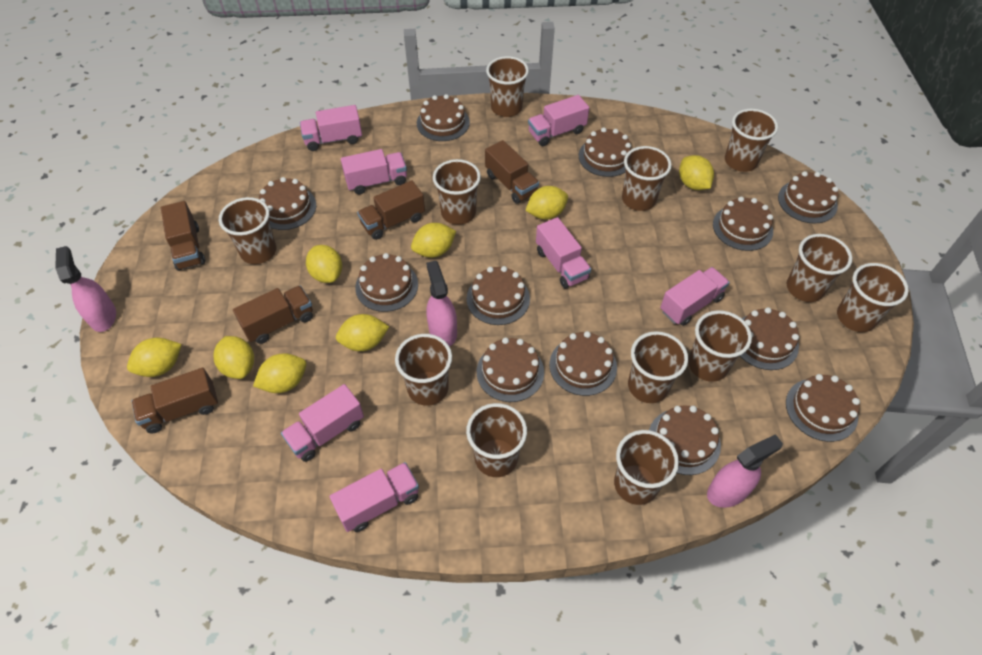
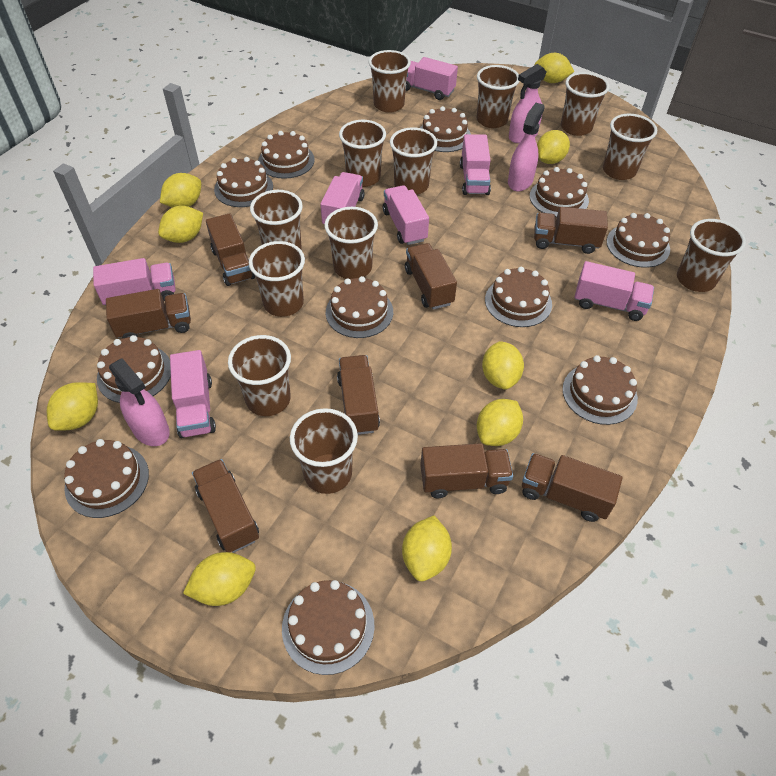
brown cake: [259,177,316,230] [355,253,418,312] [417,94,470,141] [467,266,530,325] [477,337,544,402] [549,331,617,396] [579,127,631,177] [649,405,721,475] [713,197,773,251] [740,307,799,370] [778,171,838,224] [786,374,860,442] = 12 -> [64,439,149,518] [97,335,171,403] [214,157,273,207] [258,131,315,179] [282,580,374,675] [326,276,393,338] [420,106,471,152] [485,267,552,327] [530,167,589,217] [562,355,638,425] [607,213,670,268] = 11
brown truck: [132,368,218,434] [161,201,205,271] [233,286,313,344] [357,181,425,240] [485,140,539,204] = 5 -> [106,289,191,339] [192,459,259,553] [206,213,255,286] [337,355,380,435] [405,243,457,310] [420,443,513,498] [522,453,622,522] [534,207,608,254] = 8
yellow lemon: [127,338,182,377] [214,336,254,379] [253,353,306,393] [306,245,342,283] [336,314,389,351] [411,223,456,258] [525,186,568,220] [679,155,714,190] = 8 -> [47,382,98,431] [158,206,203,243] [160,173,201,208] [183,552,256,606] [402,516,452,582] [477,399,523,446] [482,341,524,390] [534,53,574,83] [537,130,570,164] = 9

